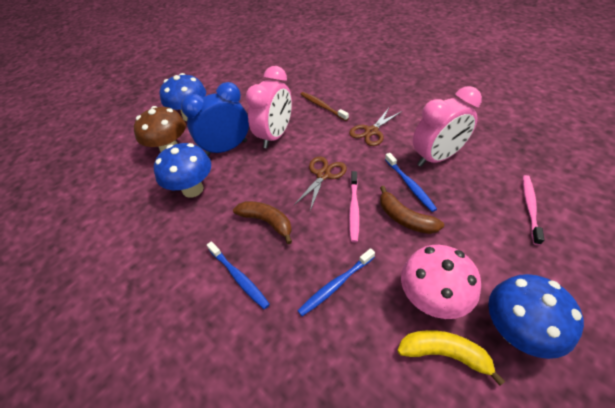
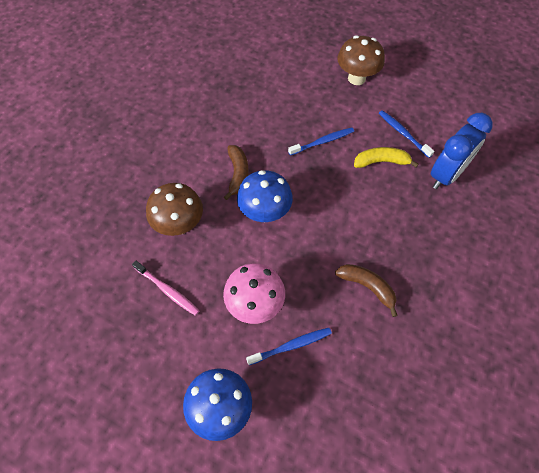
blue mushroom: [154,143,211,198] [160,73,206,121] [488,274,584,359] = 3 -> [183,368,252,441] [237,170,293,222] = 2
brown mushroom: [134,106,186,152] = 1 -> [146,183,203,236] [338,35,385,85] = 2
brown scissors: [294,156,347,211] [349,108,402,146] = 2 -> none = 0
brown toothbrush: [300,92,349,121] = 1 -> none = 0
pink clock: [246,66,292,148] [413,86,482,167] = 2 -> none = 0
pink toothbrush: [349,171,360,242] [523,175,545,245] = 2 -> [132,260,199,316] = 1

